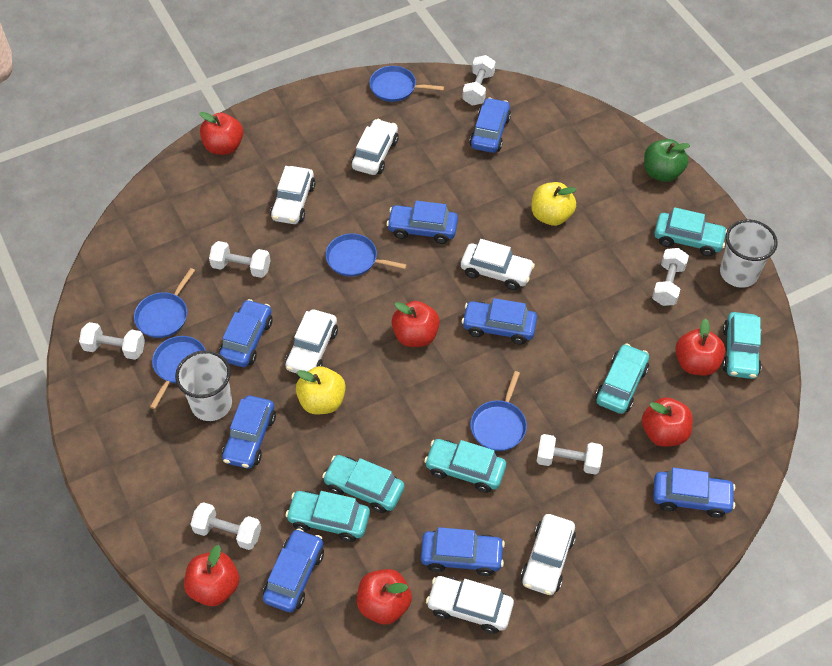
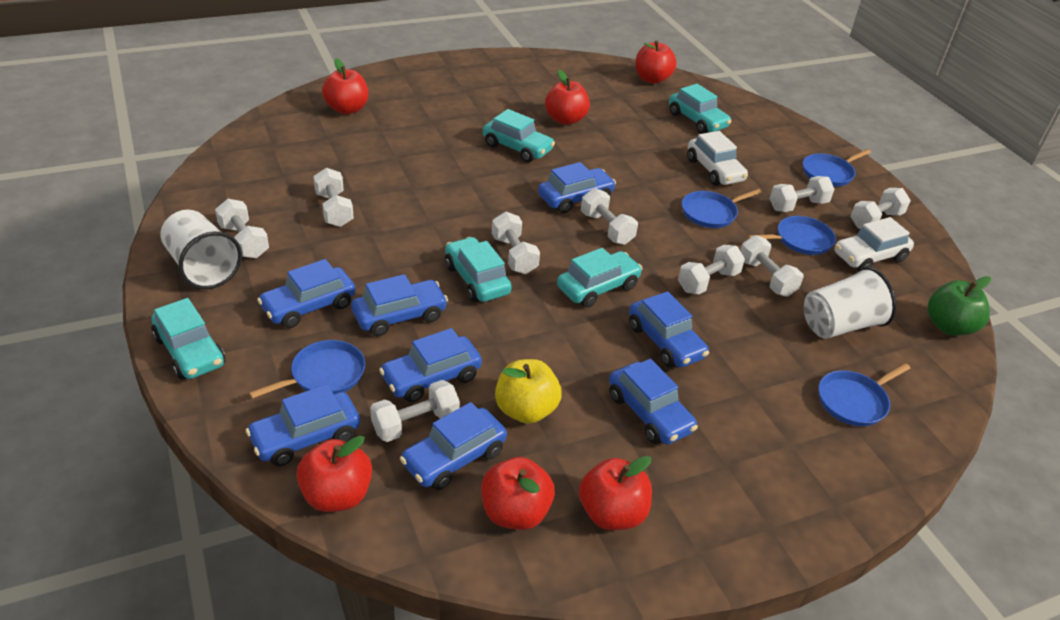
turquoise car: [285,491,370,542] [322,455,405,513] [424,439,506,493] [595,343,649,414] [654,207,727,256] [722,312,762,379] = 6 -> [151,298,225,380] [445,237,512,302] [483,109,555,162] [557,248,643,308] [669,84,732,134] = 5
white car: [270,166,315,224] [285,310,338,373] [351,119,399,175] [426,576,514,634] [461,239,535,290] [521,514,576,595] = 6 -> [687,131,748,186] [834,217,914,271] = 2
white dumbbell: [79,322,145,360] [190,502,261,550] [209,241,271,278] [462,55,495,106] [536,434,603,475] [652,248,689,306] = 6 -> [215,199,269,258] [313,168,354,227] [370,380,460,442] [492,212,540,274] [581,188,638,245] [678,245,745,294] [740,235,803,297] [769,176,835,212] [851,188,911,229] = 9
yellow apple: [296,366,346,414] [531,182,576,226] = 2 -> [495,359,562,424] = 1

